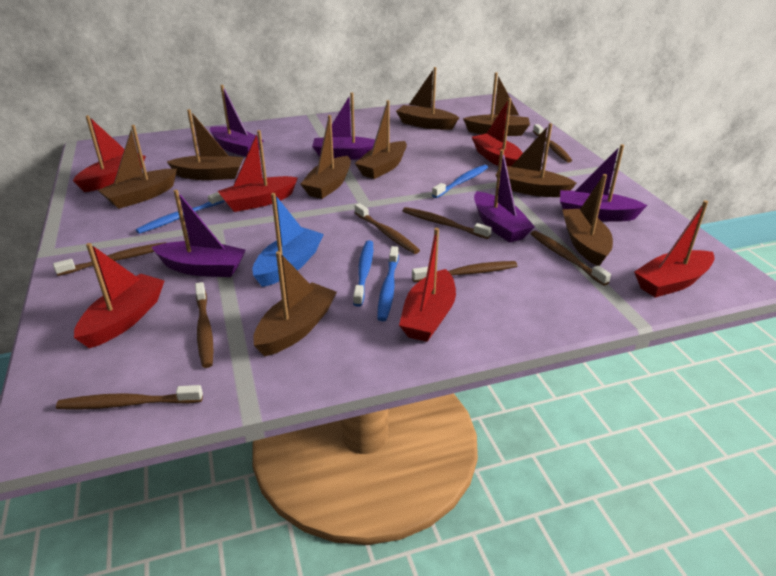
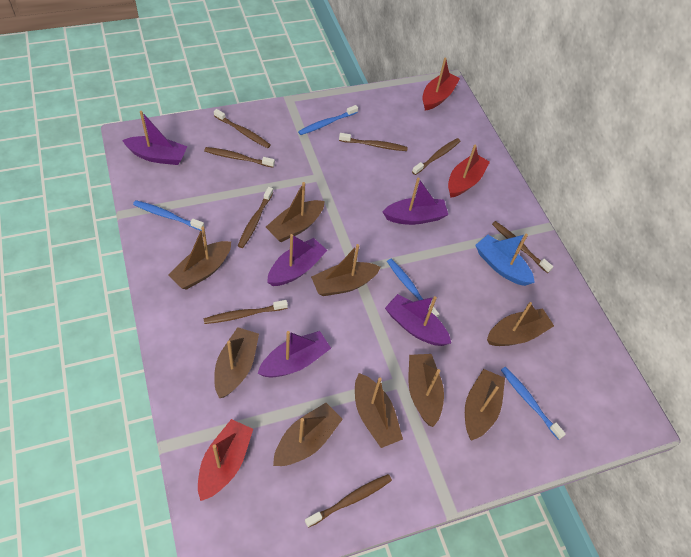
red boat: [73,115,146,192] [74,243,165,348] [218,130,298,212] [399,228,456,342] [472,98,523,167] [634,200,715,298] = 6 -> [198,419,253,501] [422,57,460,111] [448,145,490,198] = 3

